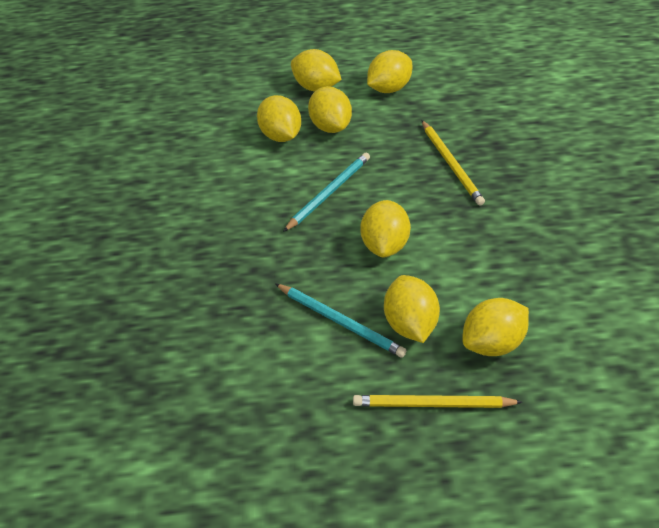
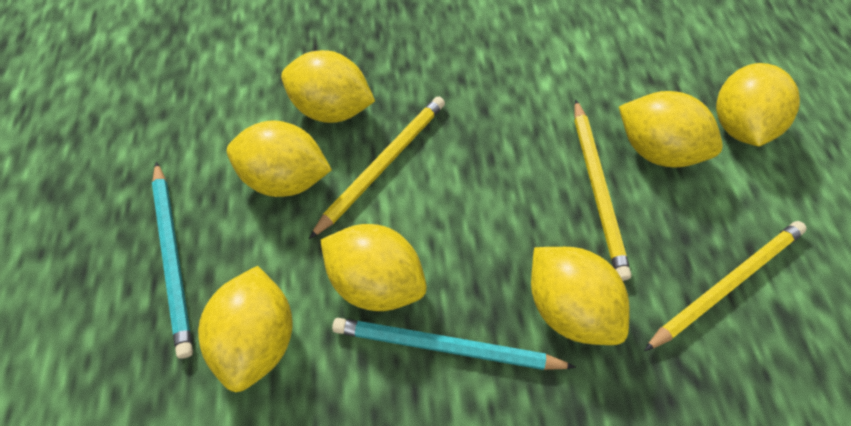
yellow pencil: [353,395,523,408] [421,120,485,206] = 2 -> [309,96,445,239] [574,99,631,281] [644,221,807,351] = 3

